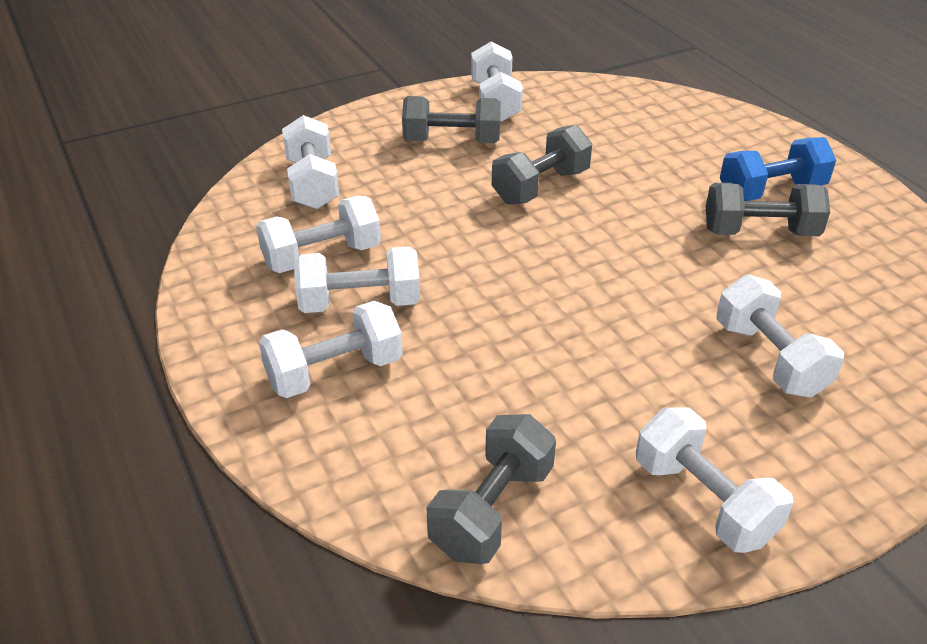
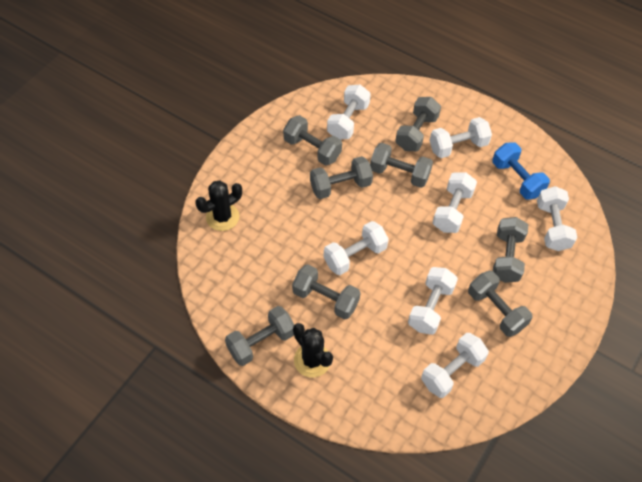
black cactus: none = 0 -> [195,180,242,231] [293,323,333,378] = 2
grey dumbbell: [402,96,501,143] [426,414,556,564] [492,125,592,205] [706,183,830,236] = 4 -> [225,306,294,366] [283,115,342,166] [292,264,360,320] [310,156,373,199] [370,143,433,188] [395,97,441,151] [468,271,532,337] [493,217,528,283] = 8

